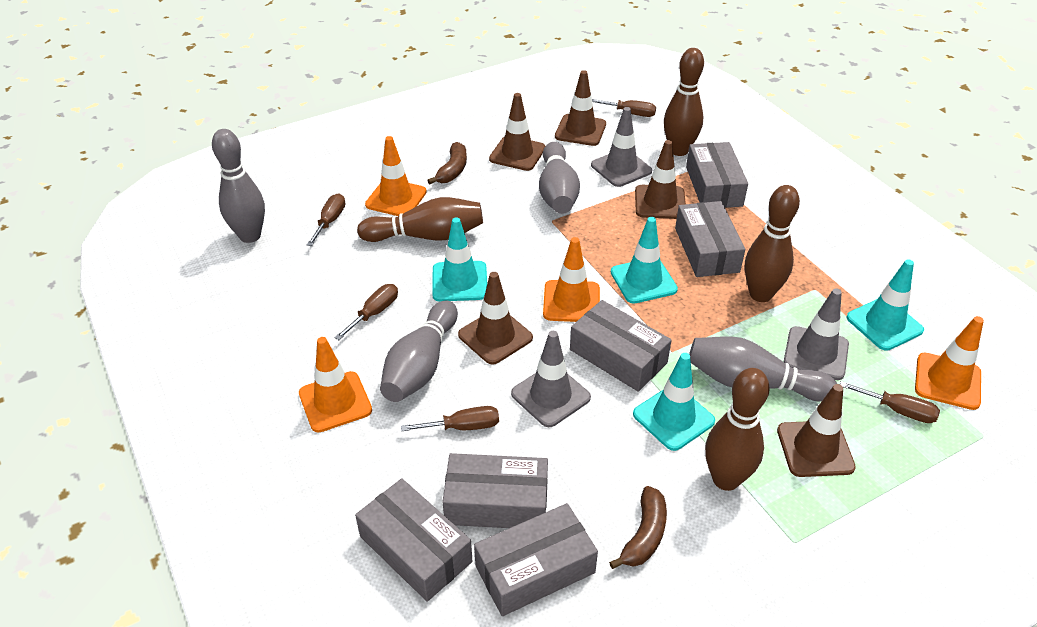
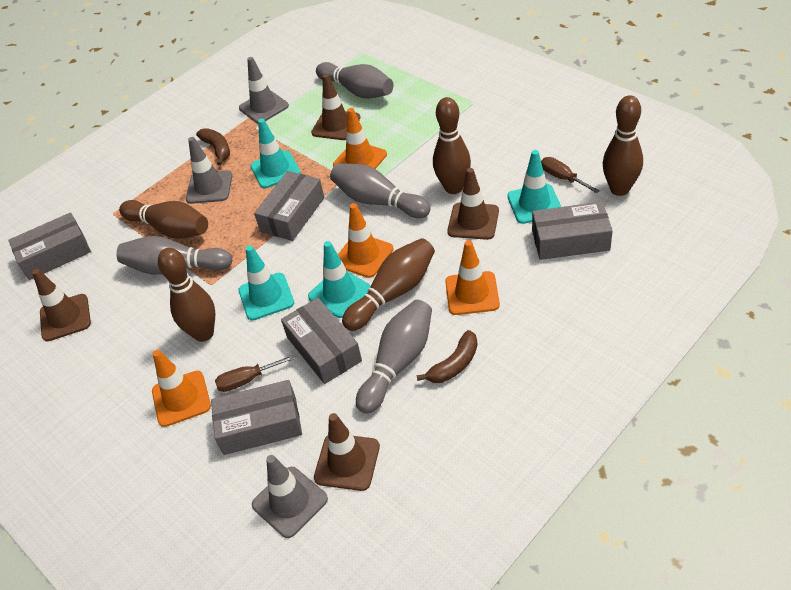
brown bowling pin: [357,197,483,242] [664,48,704,156] [705,368,770,491] [745,185,800,302] = 4 -> [119,200,208,239] [158,248,215,342] [342,238,435,331] [433,97,471,194] [603,95,643,196] = 5
brown screwdriver: [307,194,345,246] [334,284,398,340] [401,406,499,431] [592,99,656,117] [840,381,940,423] = 5 -> [215,355,294,392] [541,157,600,193] = 2
brown traffic cone: [458,272,533,365] [489,93,545,171] [555,70,606,146] [635,140,686,219] [777,384,856,477] = 5 -> [32,269,91,341] [311,74,361,140] [314,413,380,491] [447,168,499,240] = 4
grey box: [355,478,472,602] [443,453,548,528] [474,503,598,616] [570,300,672,392] [675,201,745,277] [686,142,748,208] = 6 -> [8,212,91,280] [211,380,302,455] [254,171,324,241] [281,298,362,384] [532,202,613,260] = 5

